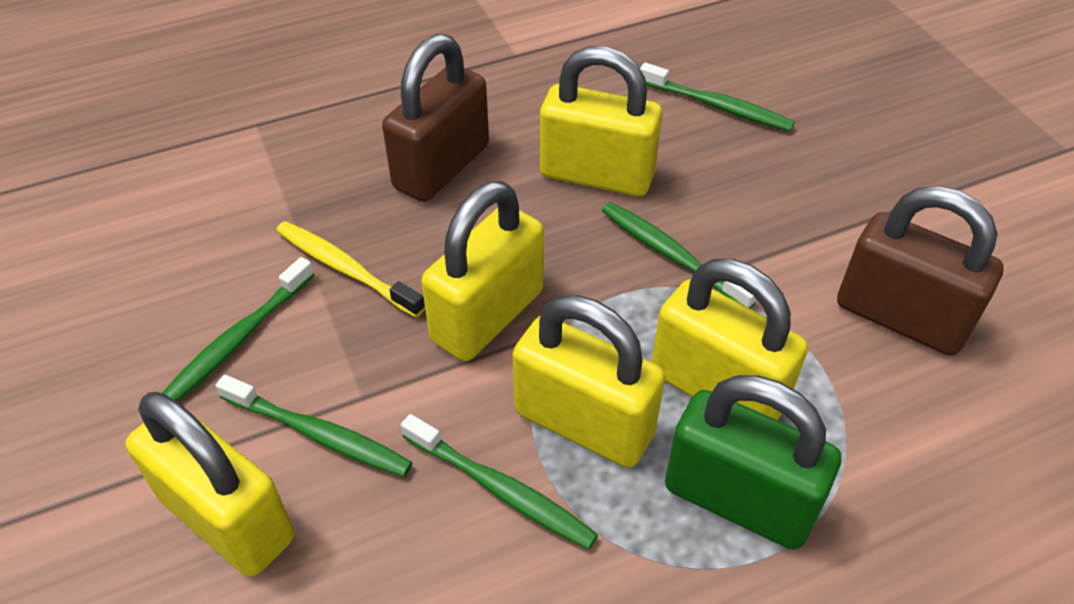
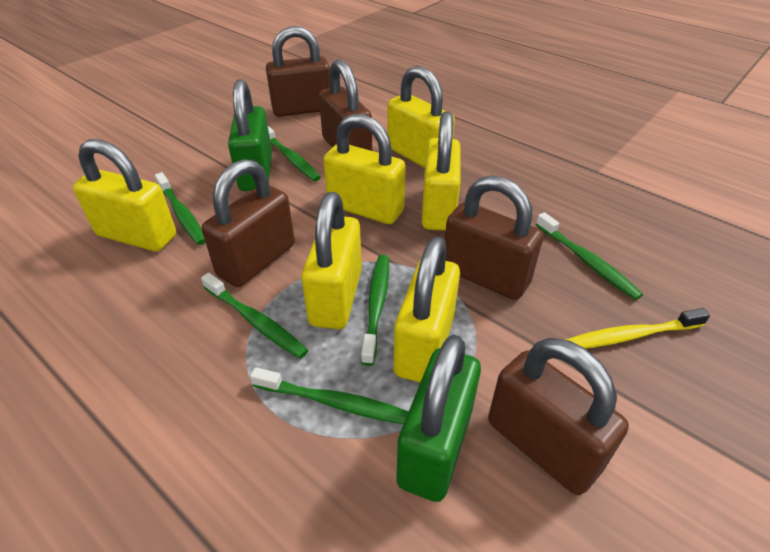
brown padlock: [382,34,489,202] [837,186,1004,356] = 2 -> [202,159,295,287] [266,26,330,117] [319,59,372,151] [445,175,543,300] [488,338,629,495] = 5
green padlock: [665,375,841,550] = 1 -> [228,79,272,191] [396,335,481,502] = 2
green toothbrush: [162,257,314,402] [216,375,413,477] [401,414,598,549] [602,202,757,309] [640,63,795,131] = 5 -> [155,172,205,245] [201,273,308,359] [250,367,409,424] [268,126,321,181] [361,255,389,366] [536,212,643,300] = 6
yellow padlock: [126,392,294,577] [421,181,544,361] [513,295,665,468] [540,46,662,197] [652,259,808,420] = 5 -> [73,139,176,252] [301,192,362,329] [323,114,406,224] [387,66,455,168] [394,236,460,382] [421,111,461,231] = 6

